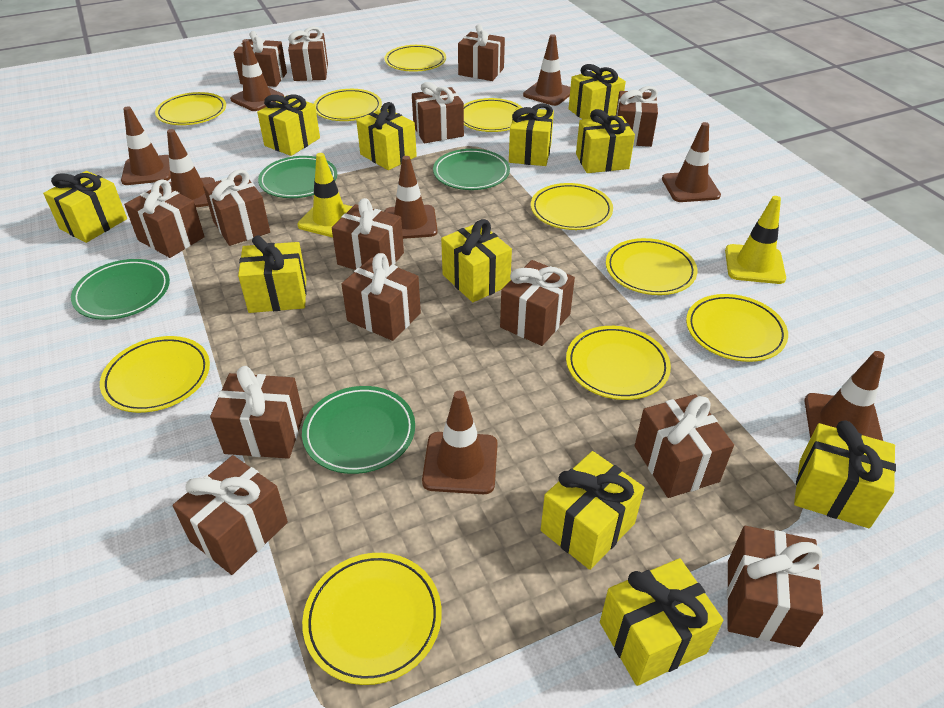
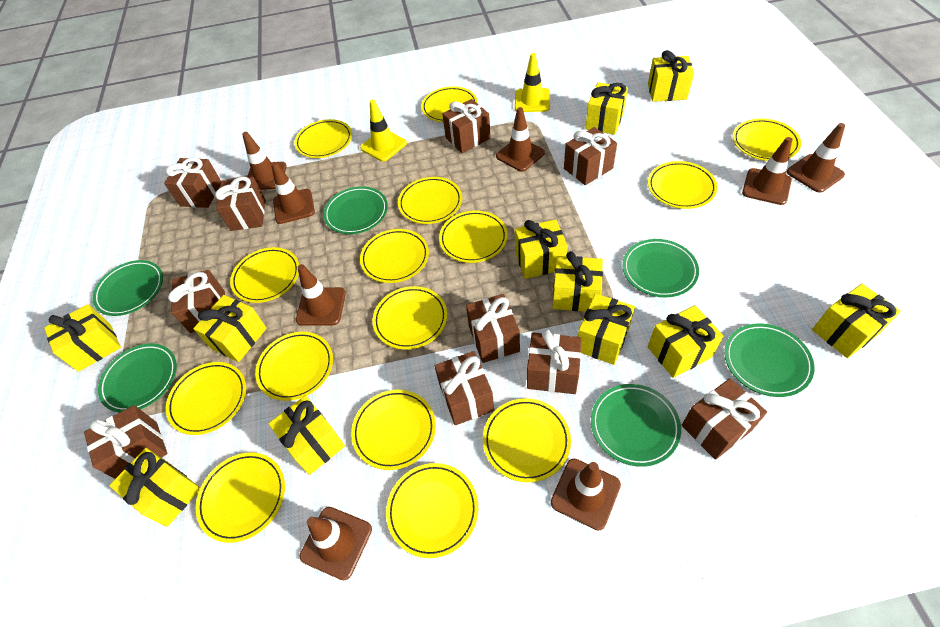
brown gift: [124,179,205,258] [172,455,288,575] [203,169,270,246] [210,366,304,459] [233,31,287,87] [288,27,328,81] [332,198,404,270] [341,253,421,341] [412,82,464,143] [458,24,505,81] [500,260,575,346] [616,86,658,147] [635,394,734,498] [727,526,823,647] = 14 -> [84,405,168,479] [164,158,221,208] [168,270,225,333] [215,177,266,231] [434,351,494,425] [442,99,491,153] [466,294,520,363] [527,329,582,394] [564,127,617,185] [682,378,767,460] = 10
green plate: [71,259,170,320] [258,156,337,198] [302,386,415,474] [433,149,510,190] = 4 -> [93,260,163,316] [98,344,177,413] [323,186,388,234] [591,384,681,467] [622,239,699,297] [724,323,814,397] = 6
yellow plate: [100,336,210,413] [155,92,226,125] [302,553,442,685] [314,89,382,121] [385,45,446,72] [464,98,523,132] [531,183,613,230] [566,326,671,400] [606,238,697,295] [686,294,788,362] = 10 -> [166,362,246,435] [196,452,285,543] [230,247,299,303] [255,332,333,401] [295,119,352,158] [351,390,436,470] [360,229,429,283] [373,286,447,350] [386,463,478,558] [398,177,462,224] [421,86,477,122] [439,210,508,263] [483,398,571,482] [648,161,717,209] [733,119,801,161] = 15

